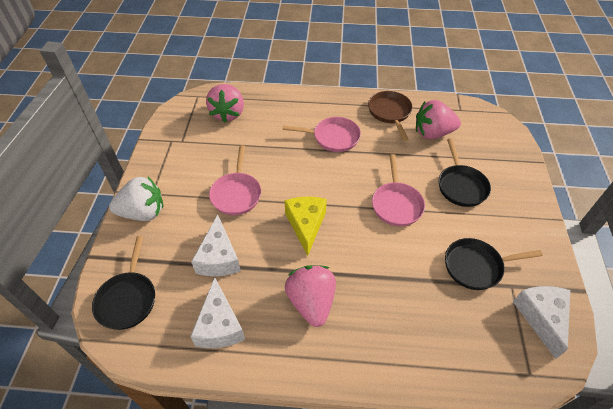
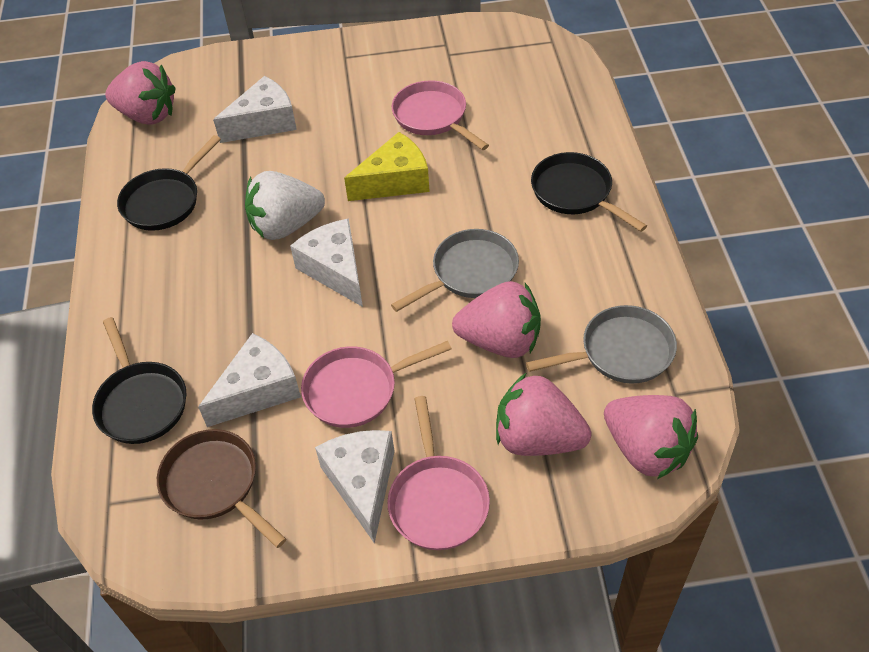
grey pan: none = 0 -> [391,229,519,312] [526,305,677,384] = 2
pink strawberry: [206,84,244,123] [285,265,336,327] [416,100,461,139] = 3 -> [105,61,176,125] [452,281,541,358] [496,373,591,456] [604,395,698,479] = 4
white cheese: [190,277,245,348] [191,214,241,276] [513,286,570,359] = 3 -> [198,333,301,427] [213,76,297,143] [290,218,363,307] [315,430,395,544] = 4

